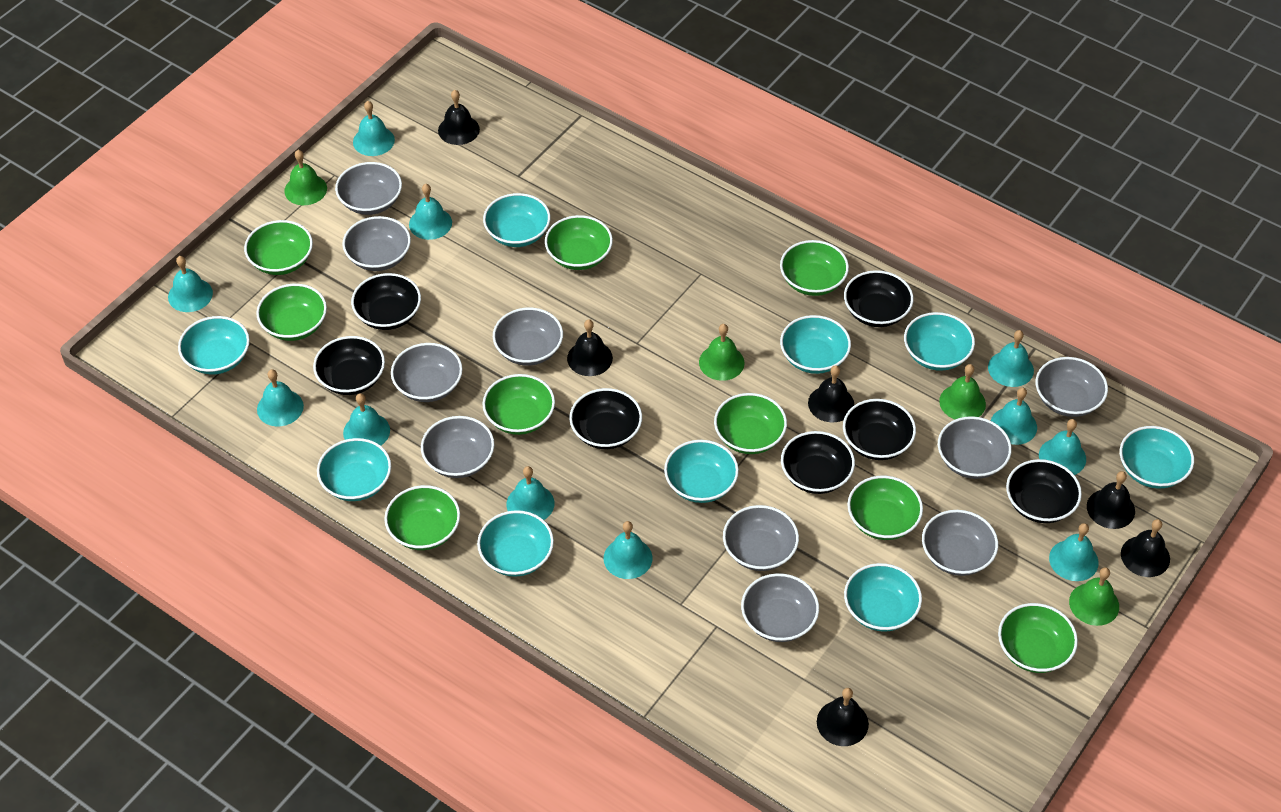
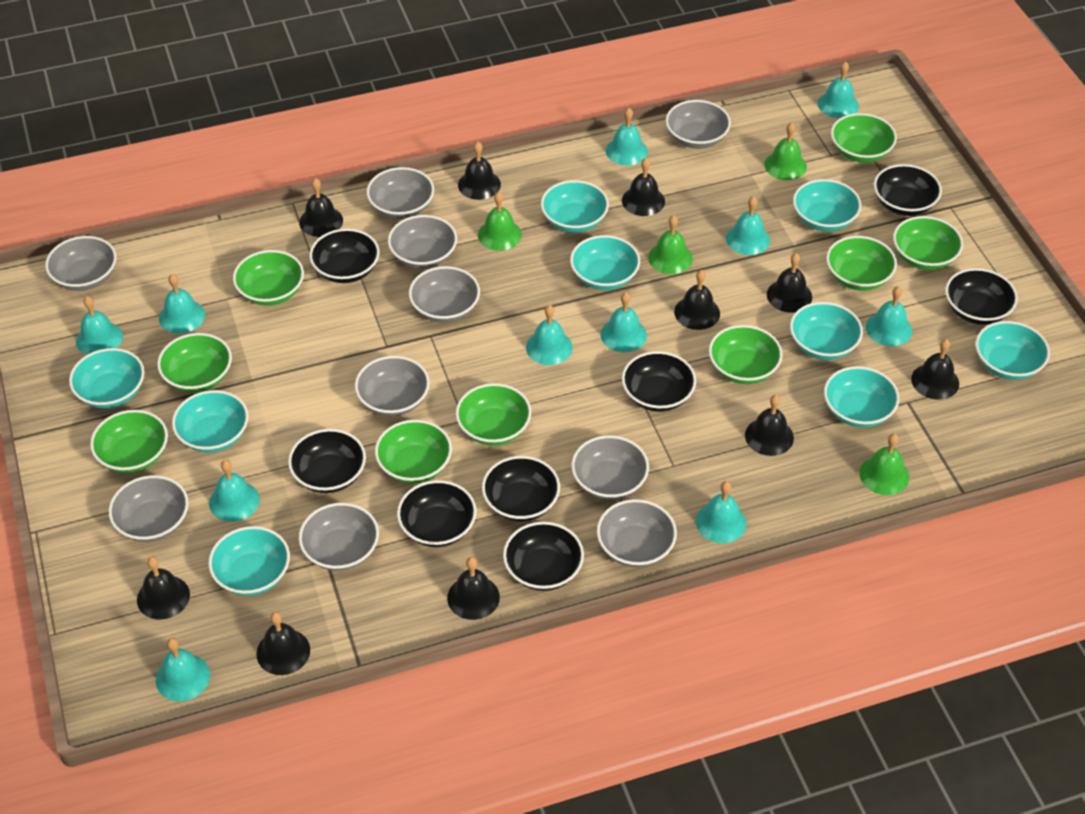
black bell: [438,90,480,145] [567,319,613,376] [808,365,854,422] [817,688,869,746] [1087,471,1135,529] [1121,519,1170,577] = 6 -> [137,557,190,619] [256,612,310,675] [299,178,343,237] [447,557,500,620] [458,142,501,200] [622,158,665,216] [674,270,720,330] [745,395,794,456] [767,253,812,313] [911,339,959,400] = 10
black bowl: [313,336,385,395] [351,273,421,330] [569,388,642,449] [781,431,855,494] [843,399,916,460] [844,270,914,327] [1006,459,1082,523] = 7 -> [288,429,366,493] [309,229,380,283] [397,480,476,547] [482,456,560,521] [503,522,584,591] [622,351,696,412] [874,164,942,216] [945,268,1018,325] = 8

